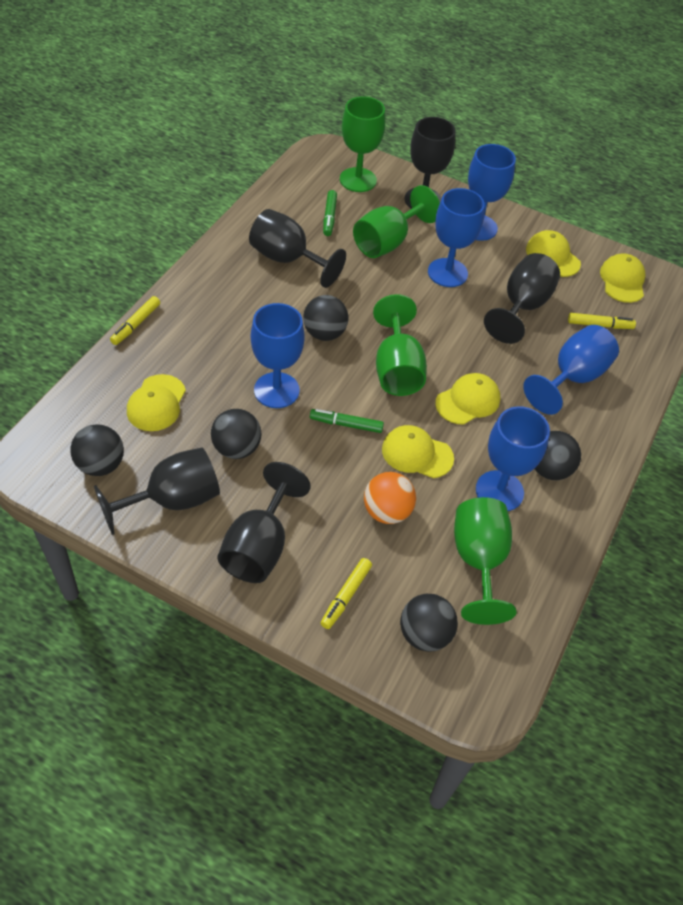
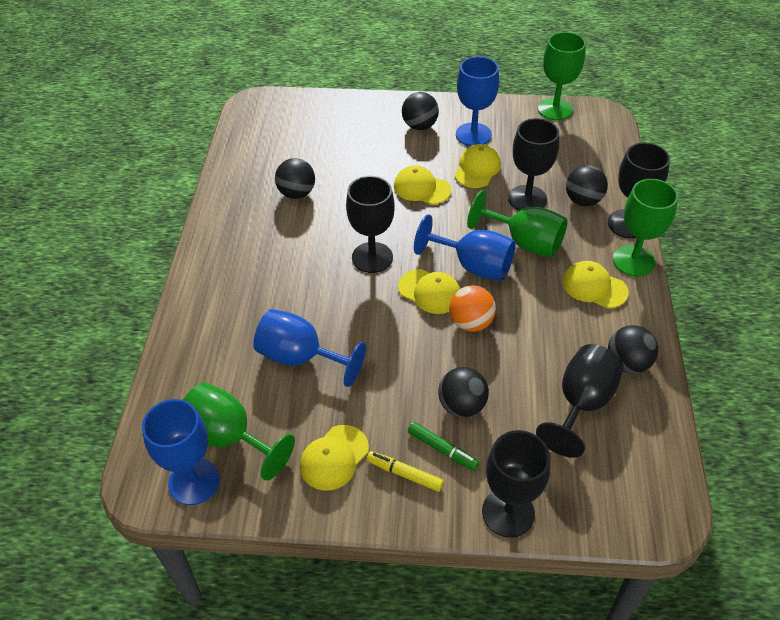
blue goblet: [251,303,305,408] [428,188,485,287] [468,144,516,241] [476,406,550,511] [523,325,619,415] = 5 -> [142,399,220,505] [254,309,366,387] [414,214,516,281] [456,56,499,146] = 4
green marker: [310,409,384,433] [323,190,337,236] = 2 -> [408,422,479,471] = 1
yellow marker: [110,296,160,345] [321,558,372,629] [568,313,636,329] = 3 -> [367,451,444,492] = 1

